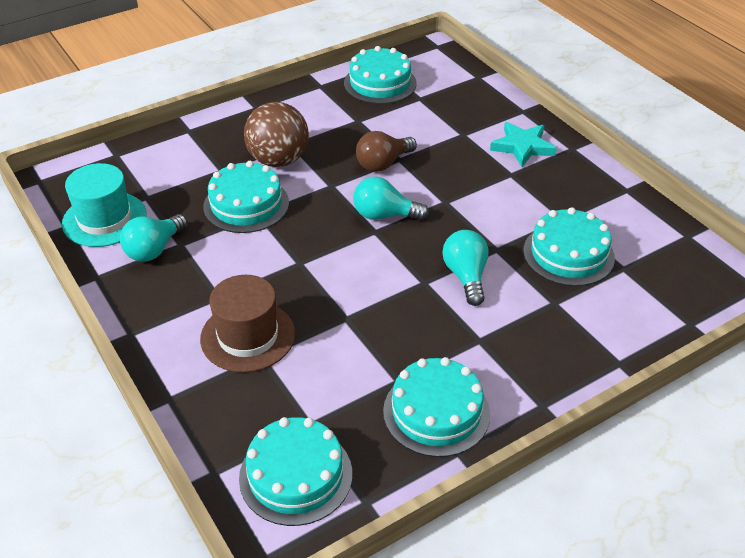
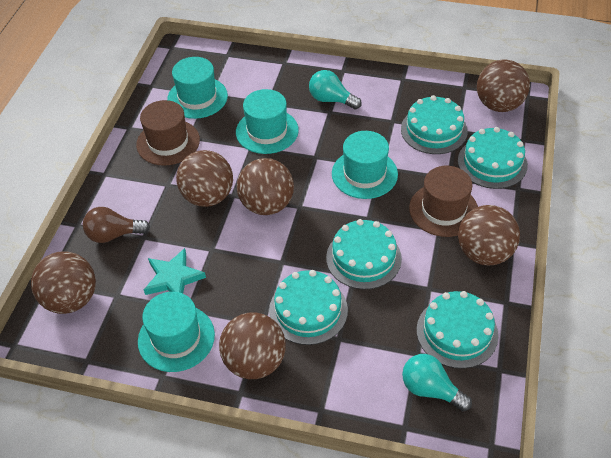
brown ball: [244,102,309,167] = 1 -> [31,251,96,314] [176,150,233,207] [219,313,286,379] [237,158,294,215] [458,205,520,265] [477,59,530,112] = 6
brown hat: [200,275,295,372] = 1 -> [136,100,200,166] [409,166,478,237] = 2
turquoise hat: [62,163,147,247] = 1 -> [138,292,215,372] [167,57,228,119] [236,89,299,154] [332,131,398,199] = 4
turquoise light bulb: [120,214,188,262] [353,177,429,220] [443,230,489,306] = 3 -> [309,70,362,109] [402,354,472,412] = 2

